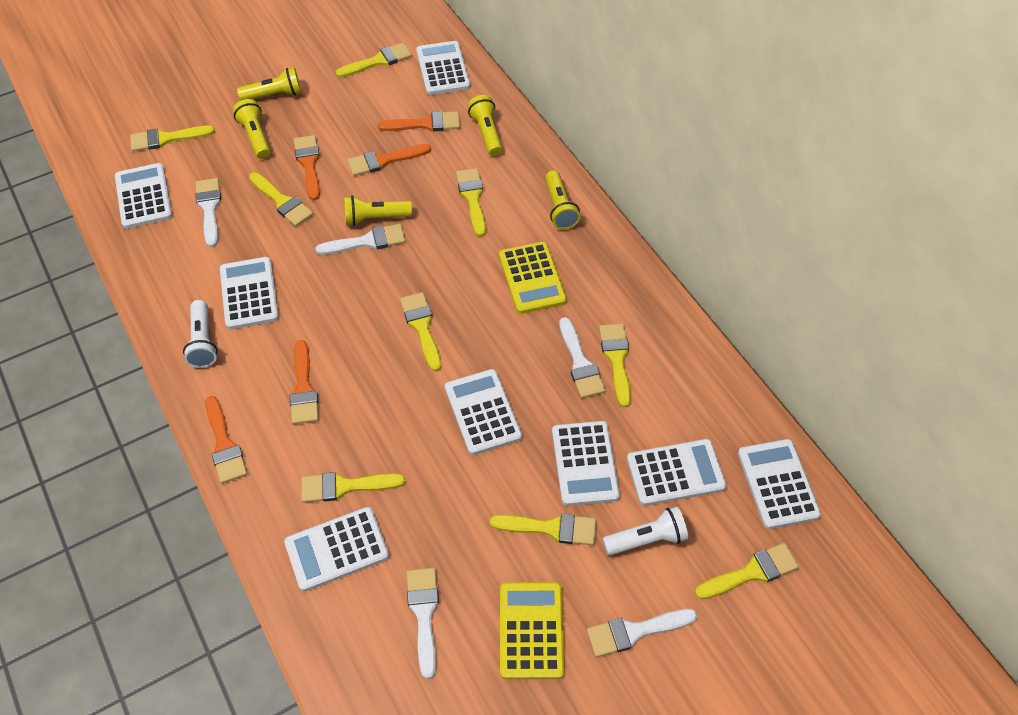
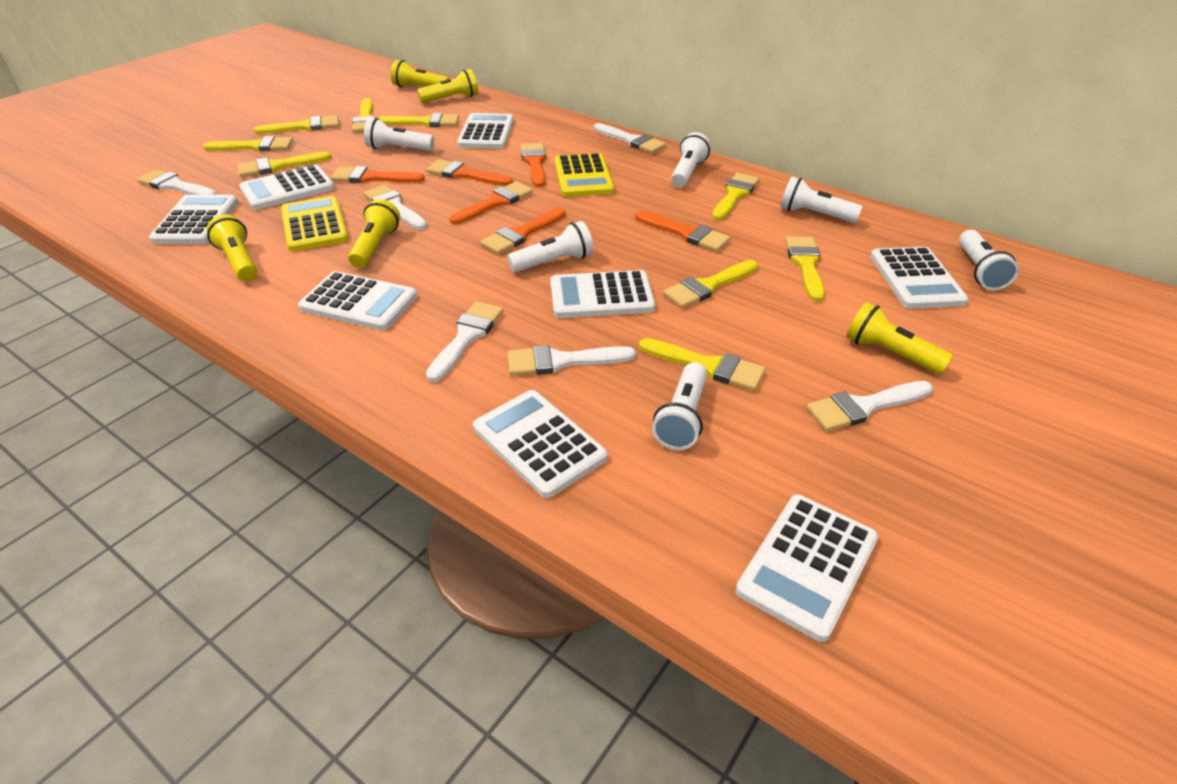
orange brush: [205,396,247,484] [290,340,319,424] [294,135,320,200] [347,144,431,176] [378,111,460,131] = 5 -> [331,166,425,183] [426,159,513,186] [450,181,533,224] [480,208,566,254] [520,143,546,187] [635,211,731,252] = 6
white brush: [195,178,221,247] [315,224,406,255] [407,568,439,679] [559,317,606,398] [587,609,698,657] = 5 -> [137,169,217,195] [363,185,427,230] [426,301,503,382] [508,345,636,376] [594,123,666,153] [806,381,933,431] = 6
white flashlight: [183,300,218,368] [603,507,688,555] = 2 -> [364,118,434,151] [507,221,593,272] [652,362,707,450] [671,132,711,187] [780,177,862,223] [959,230,1019,290] = 6

